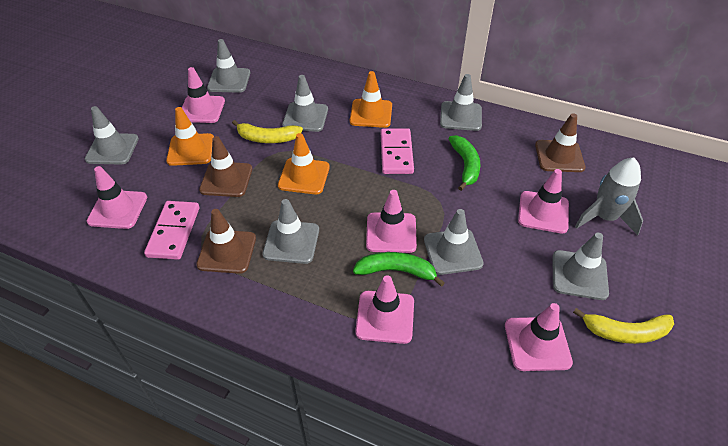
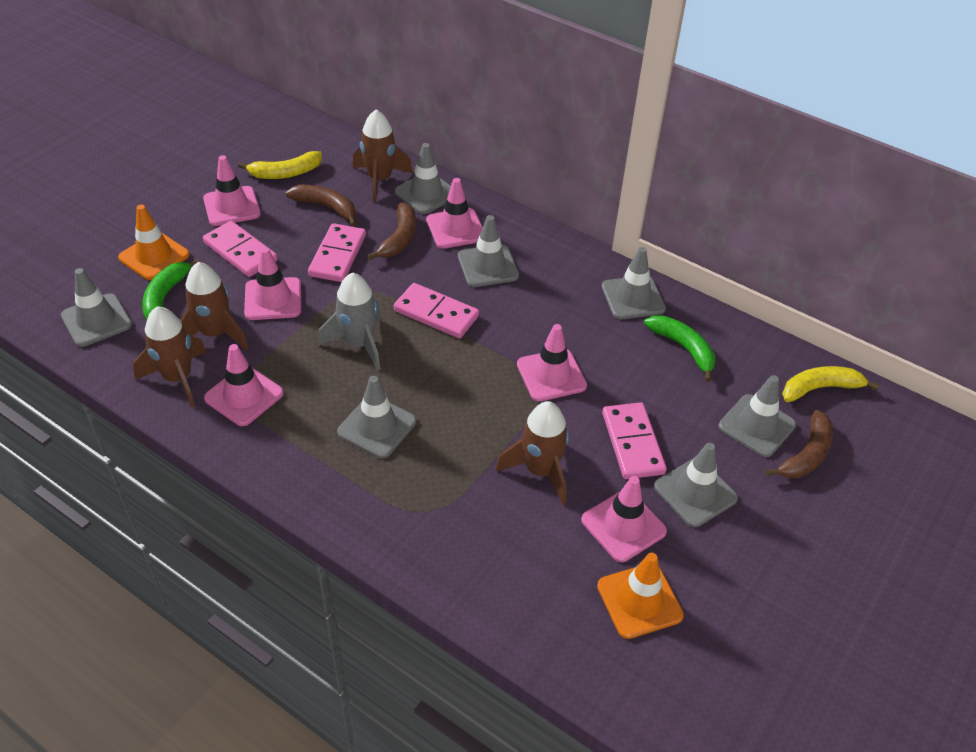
brown banana: none = 0 -> [286,185,357,227] [367,203,416,260] [766,410,833,478] = 3
brown rocket: none = 0 -> [133,306,207,407] [180,262,249,351] [353,109,413,202] [496,401,569,505] = 4
brown traffic cone: [196,209,256,274] [199,136,252,197] [535,113,585,172] = 3 -> none = 0
orange traffic cone: [166,107,214,166] [278,133,330,194] [350,71,392,128] = 3 -> [118,205,190,280] [597,553,684,639] = 2
pink domino: [144,201,199,260] [381,128,414,174] = 2 -> [203,221,278,277] [308,223,366,282] [394,283,479,338] [602,402,667,479] = 4

